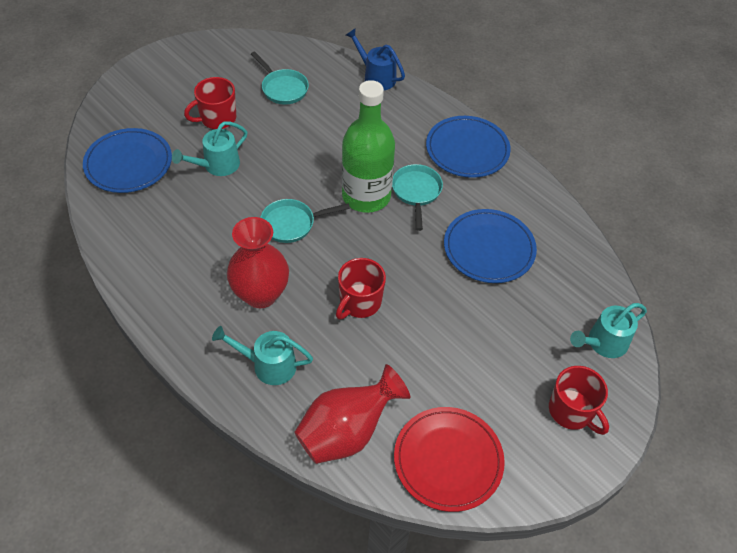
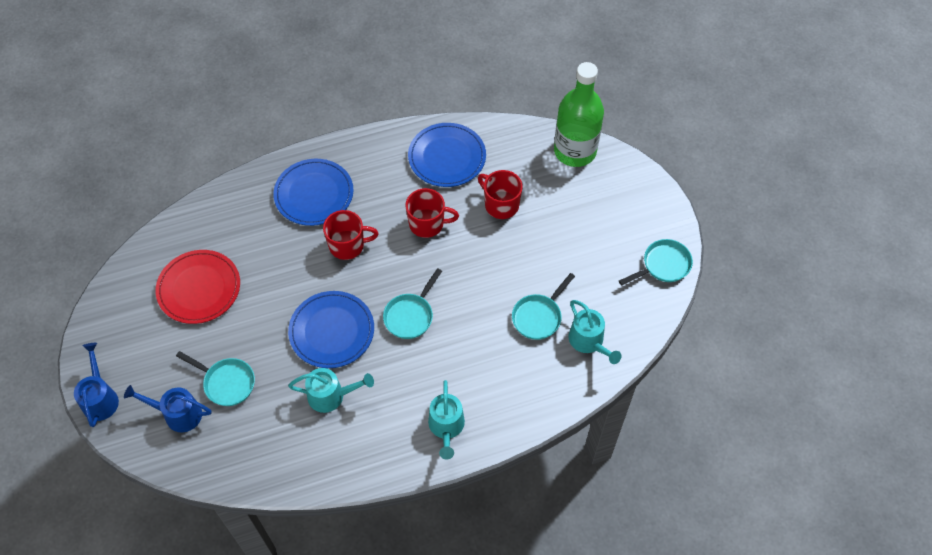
blue watering can: [346,28,405,90] = 1 -> [74,343,119,427] [124,385,211,433] = 2
red vase: [227,217,289,308] [294,364,411,464] = 2 -> none = 0
turquoise pan: [251,51,309,104] [260,199,350,243] [392,164,443,231] = 3 -> [176,351,255,406] [383,268,442,339] [512,273,575,340] [619,239,693,286] = 4

